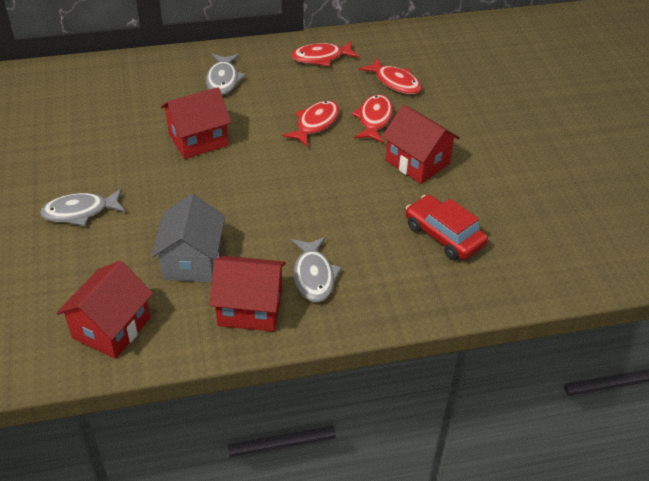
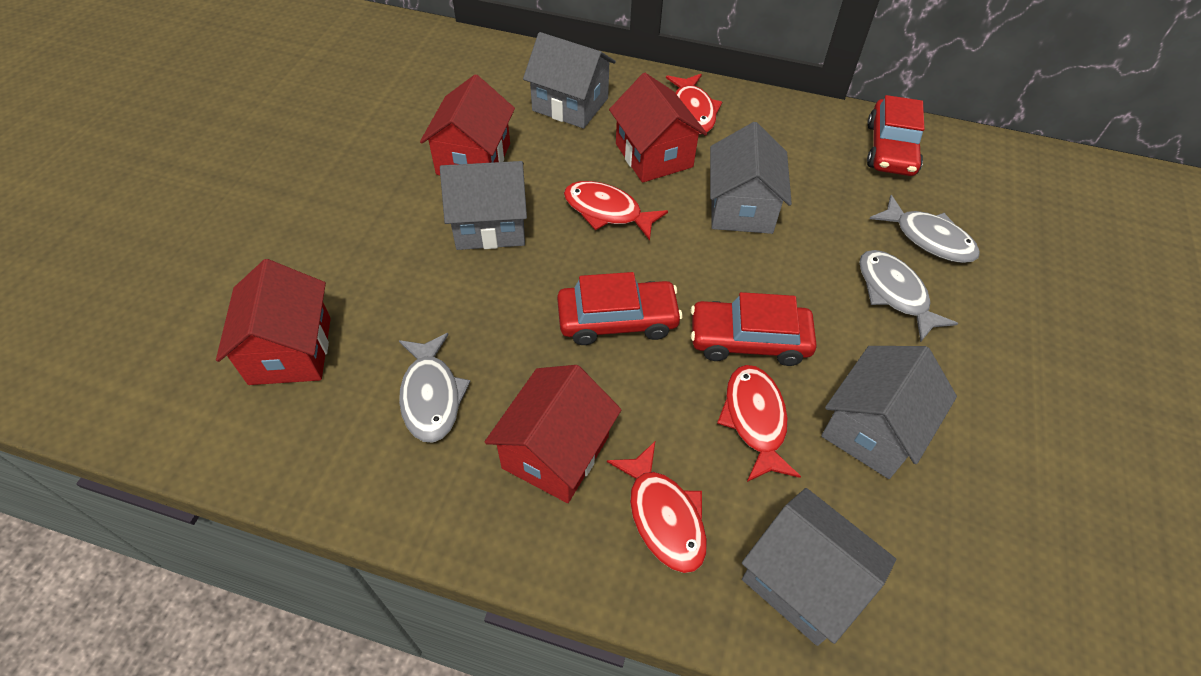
grey house: [151,194,225,283] = 1 -> [440,161,527,250] [523,32,616,129] [710,122,792,234] [742,488,896,646] [821,346,957,479] = 5
red car: [406,195,488,260] = 1 -> [557,272,682,345] [691,292,817,366] [867,95,925,176] = 3

